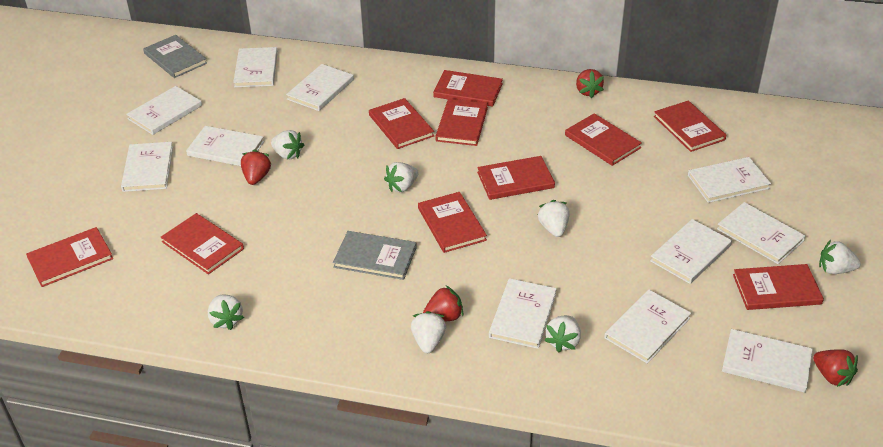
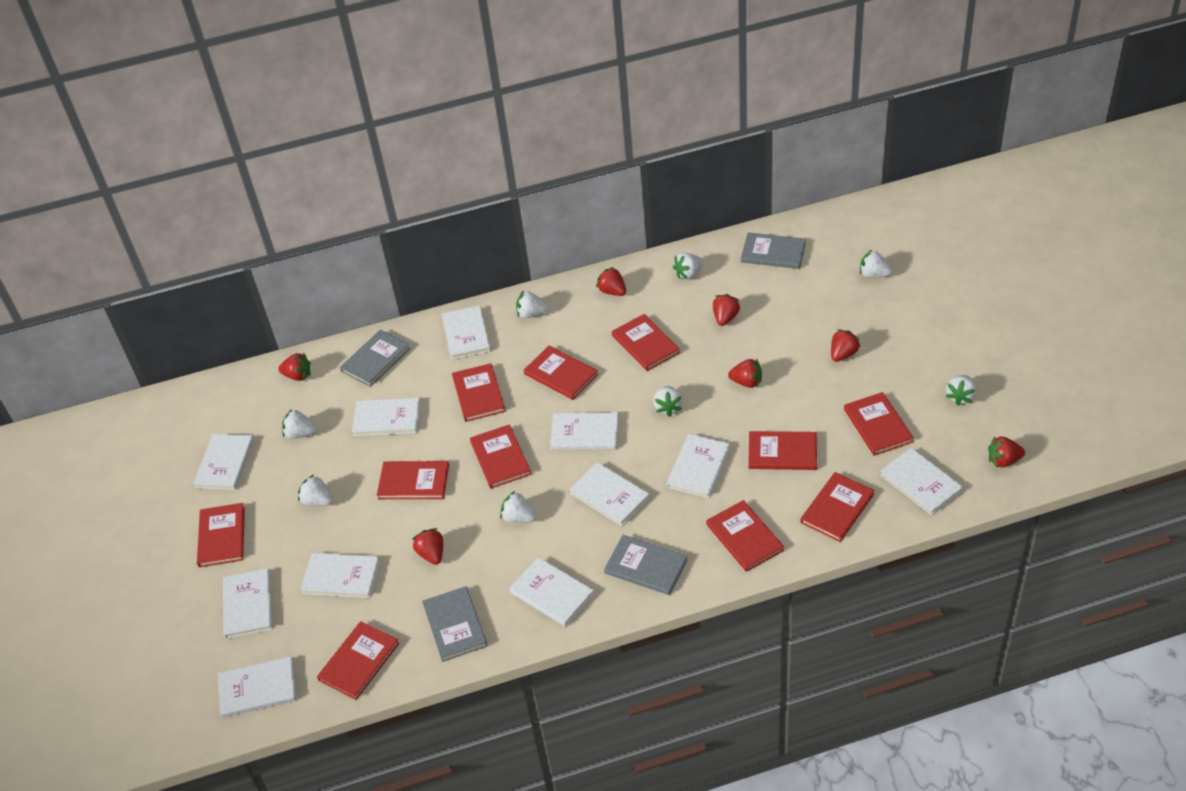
grey book: [143,35,207,78] [333,231,417,280] = 2 -> [340,330,411,387] [422,586,488,662] [604,535,688,595] [741,232,806,269] = 4
red book: [26,227,113,287] [161,213,244,274] [369,98,434,149] [418,192,487,253] [433,70,503,106] [436,98,488,146] [477,156,555,200] [565,113,642,166] [654,100,726,152] [733,264,824,310] = 10 -> [197,503,245,567] [317,621,399,700] [377,461,449,499] [452,363,506,422] [470,424,531,489] [524,346,598,400] [612,314,680,371] [706,500,784,572] [748,431,817,470] [800,472,875,542] [844,392,914,456] = 11
red strawberry: [241,150,271,185] [423,286,463,322] [576,69,604,98] [813,349,858,387] = 4 -> [278,352,311,381] [412,528,443,565] [596,267,626,296] [713,294,740,326] [728,359,762,388] [831,329,861,362] [988,436,1025,467] = 7
white strawberry: [208,294,244,330] [271,130,304,160] [384,162,419,192] [411,311,446,353] [538,200,569,237] [544,315,581,353] [819,240,861,274] = 7 -> [282,409,316,439] [298,474,333,506] [500,491,536,523] [516,290,548,318] [653,386,683,417] [673,253,703,280] [860,250,892,278] [946,375,976,406] = 8

